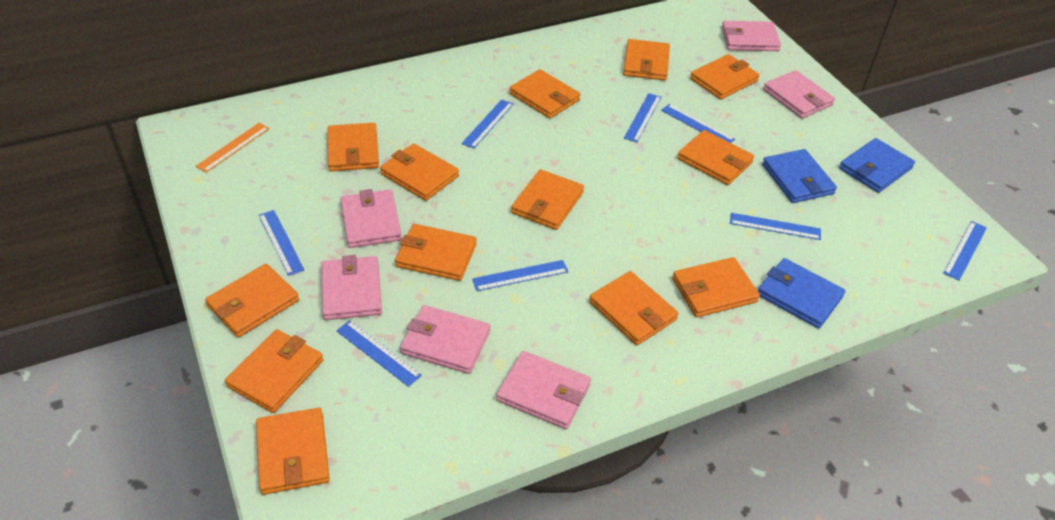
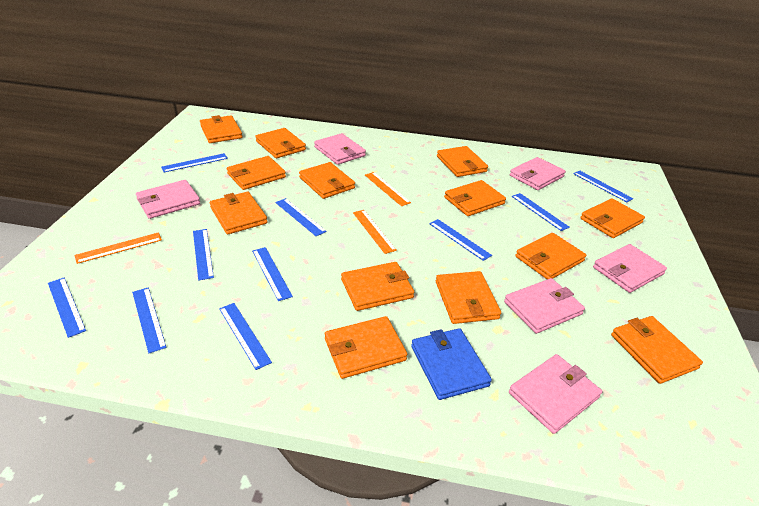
blue ruler: [259,210,304,276] [336,320,422,387] [462,100,514,148] [472,260,568,291] [624,93,661,142] [661,104,735,143] [730,213,821,240] [943,221,987,280] = 8 -> [48,277,86,338] [132,287,167,353] [161,153,228,172] [193,229,214,280] [219,303,272,370] [252,247,293,301] [275,198,327,236] [429,219,492,261] [512,193,570,231] [573,171,633,202] = 10
blue wallet: [758,258,846,329] [762,149,837,203] [839,138,915,193] = 3 -> [411,328,492,400] = 1
orange ruler: [196,123,270,173] = 1 -> [74,232,162,264] [353,210,397,254] [365,172,411,206] = 3

